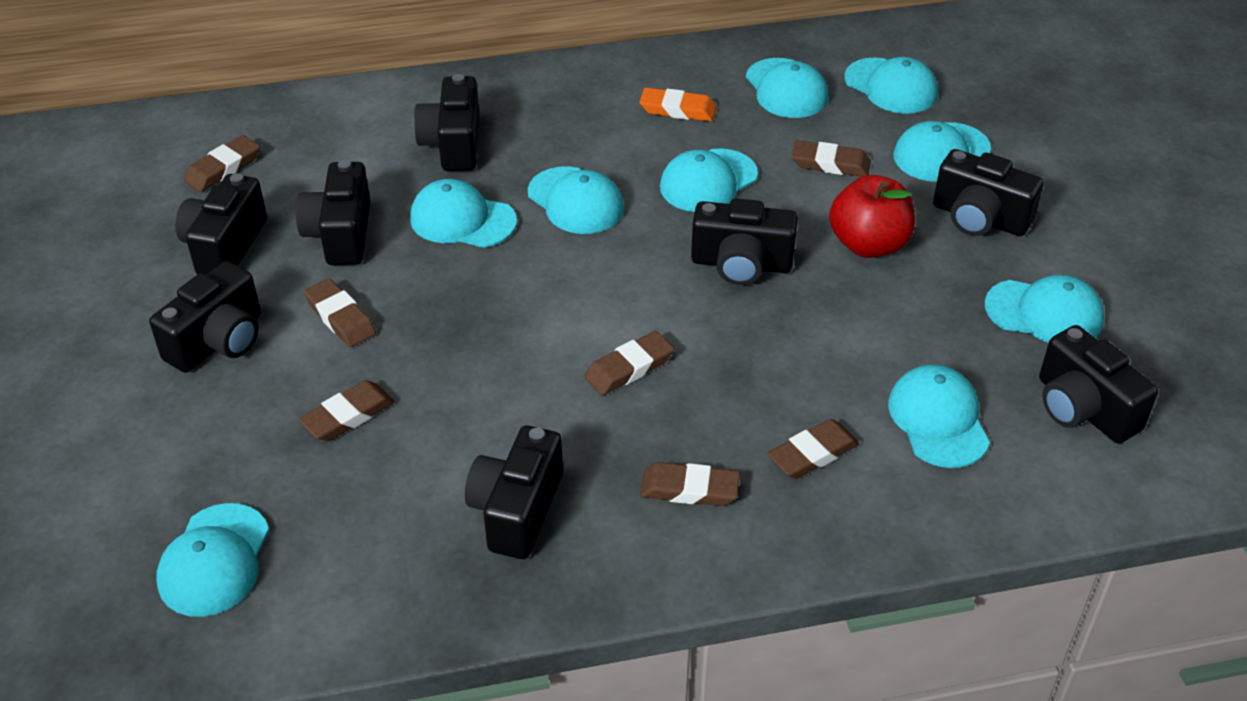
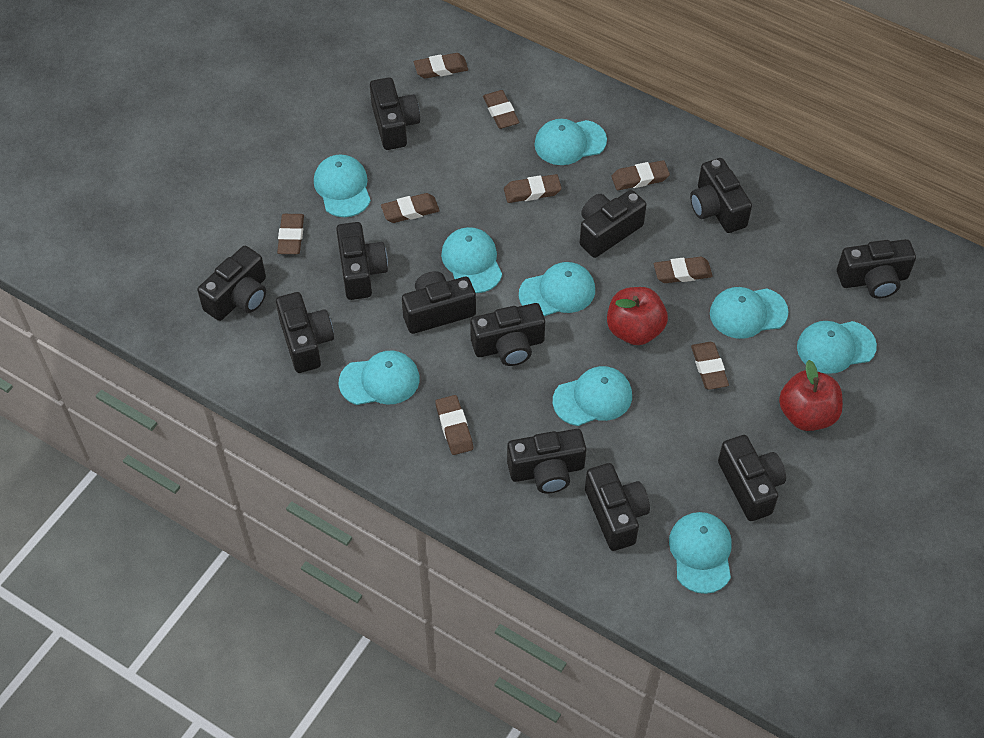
black camera: [149,261,261,373] [175,173,267,275] [296,160,370,265] [414,74,479,171] [465,426,563,559] [691,198,798,285] [933,149,1044,236] [1039,325,1158,444] = 8 -> [197,246,266,321] [276,292,334,373] [336,222,388,300] [370,77,420,150] [402,271,476,334] [470,303,545,366] [507,429,586,493] [580,190,646,258] [585,463,650,551] [690,158,752,233] [718,435,786,521] [837,239,916,299] = 12
brown eraser: [184,135,260,192] [299,380,395,441] [304,278,376,347] [584,331,674,395] [640,462,740,506] [767,419,859,479] [792,140,871,177] = 7 -> [277,214,304,254] [381,193,440,223] [414,53,468,79] [435,395,473,455] [483,90,519,129] [504,174,562,203] [611,160,670,190] [654,257,713,283] [691,342,729,390] = 9
orange eraser: [639,88,716,122] = 1 -> none = 0
red apple: [829,175,915,258] = 1 -> [607,287,668,345] [779,360,843,431] = 2

